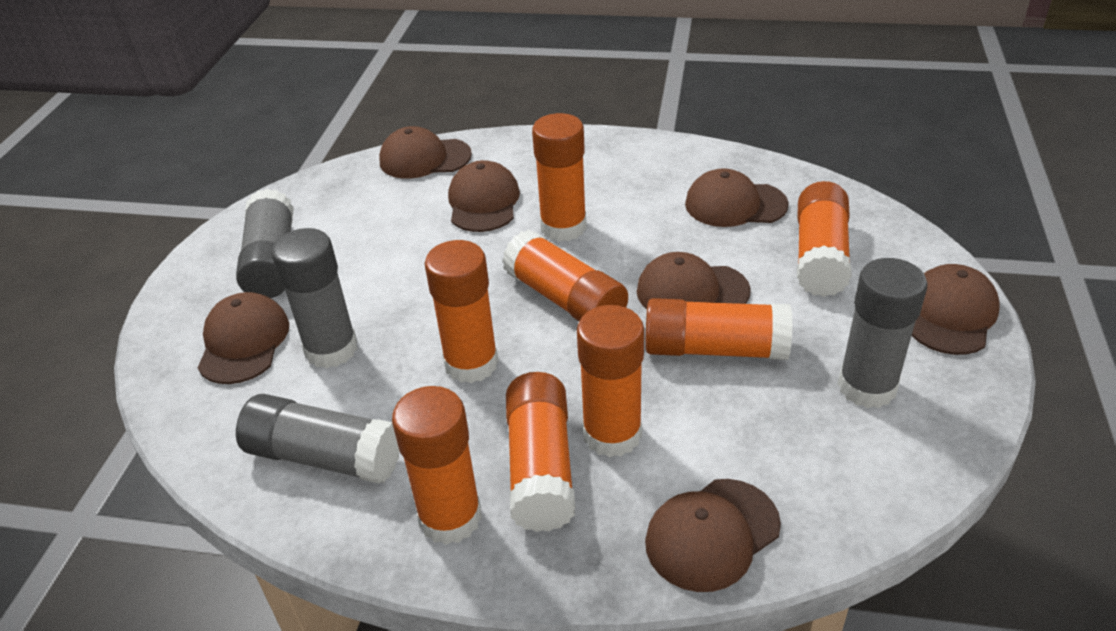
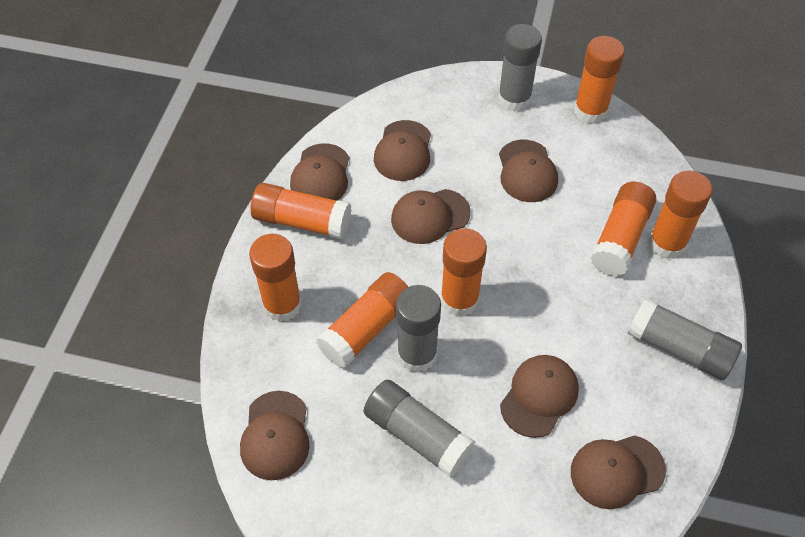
orange glue stick: [392,386,482,545] [425,240,499,383] [502,229,628,321] [506,372,575,532] [532,113,587,242] [577,305,644,458] [645,298,793,360] [797,181,852,297] = 8 -> [249,234,302,322] [251,183,352,239] [316,272,408,368] [441,228,487,316] [574,36,625,124] [590,182,656,276] [649,170,712,259] = 7

